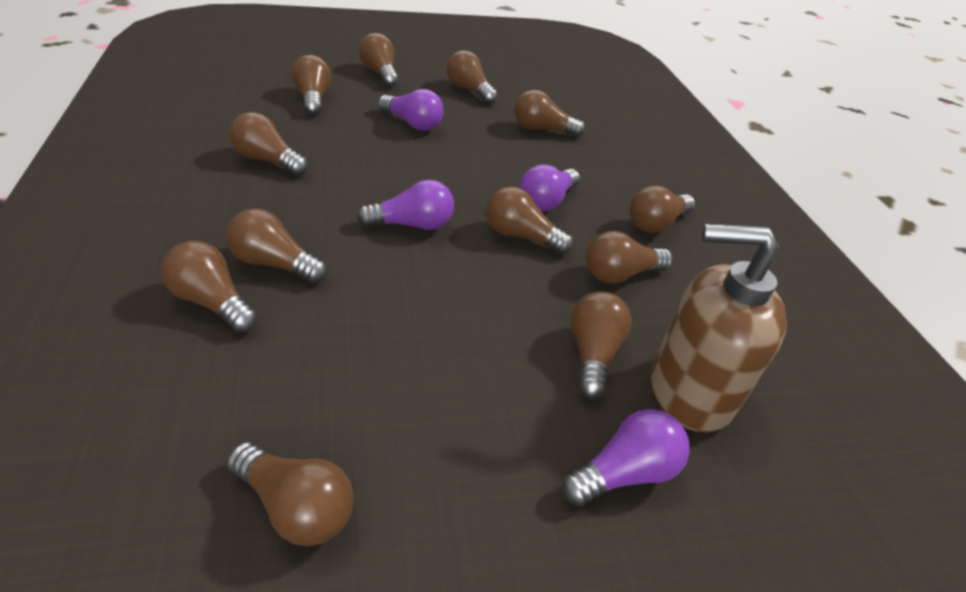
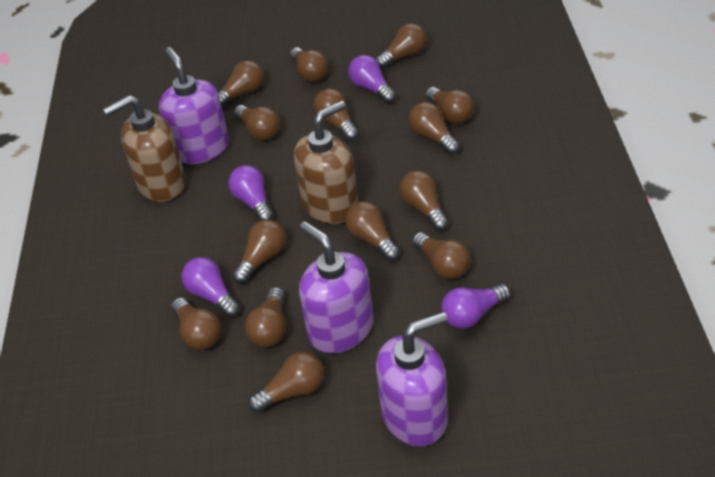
brown light bulb: [161,241,258,333] [226,208,327,284] [227,442,354,546] [229,112,308,176] [292,55,331,115] [359,33,399,87] [447,50,498,104] [486,186,574,255] [514,90,585,137] [571,291,631,399] [586,231,673,284] [630,185,695,233] = 12 -> [172,298,221,350] [218,60,264,106] [232,220,286,284] [234,105,280,140] [245,287,286,347] [248,352,324,413] [290,47,328,82] [313,88,359,140] [345,201,400,261] [375,23,427,69] [399,170,449,231] [408,102,460,154] [412,232,470,279] [426,87,474,124] = 14
brown soap dispenser: [651,224,787,432] = 1 -> [103,95,186,202] [294,101,358,224] = 2
purple soap dispenser: none = 0 -> [159,47,229,164] [299,222,373,353] [376,312,448,446] = 3

